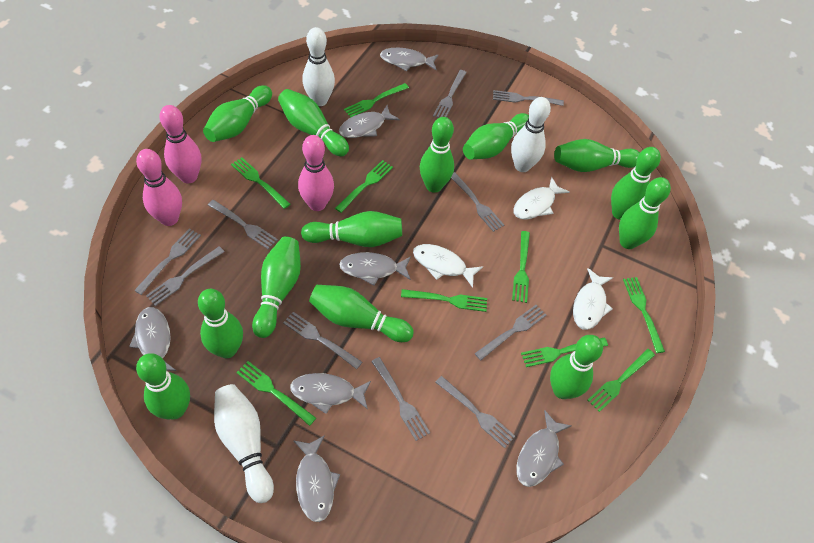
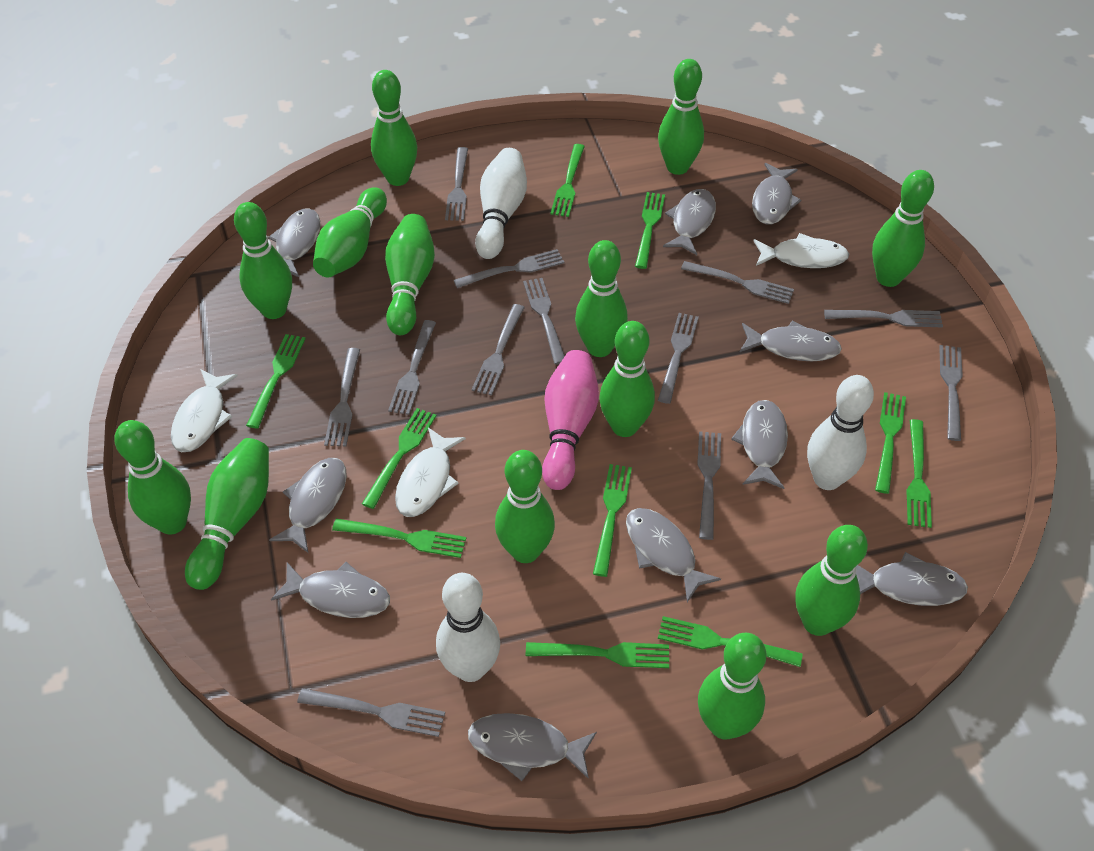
green fork: [231,157,290,209] [236,361,316,426] [335,160,393,213] [344,83,409,117] [401,289,487,312] [512,231,530,303] [521,338,608,367] [588,349,655,412] [623,277,665,353] = 9 -> [246,334,306,428] [332,518,466,558] [362,408,436,509] [526,642,669,668] [550,144,585,217] [593,464,632,577] [635,192,665,269] [658,616,803,667] [875,392,906,494] [906,419,932,528] = 10
grey fish: [129,307,176,371] [290,373,371,414] [293,435,340,522] [339,105,400,138] [339,252,411,285] [380,48,439,71] [516,410,572,487] = 7 -> [268,208,320,277] [269,458,347,553] [271,562,390,618] [468,713,597,781] [626,508,721,602] [663,189,716,255] [731,400,788,489] [740,320,842,361] [752,163,801,224] [856,552,968,606] = 10
grey fork: [134,229,201,295] [146,246,224,306] [208,200,278,249] [283,312,362,369] [371,357,430,441] [433,70,467,118] [435,376,515,448] [451,172,504,232] [474,305,546,360] [493,90,564,106] = 10 -> [297,688,445,737] [324,348,360,447] [388,320,436,415] [445,147,468,221] [454,249,564,288] [471,304,525,396] [523,278,565,365] [658,313,699,404] [681,261,794,304] [697,431,721,540] [824,310,943,328] [939,345,963,441] = 12
pink bowling pin: [136,149,182,226] [159,105,202,184] [298,135,334,211] = 3 -> [542,350,599,490] = 1

